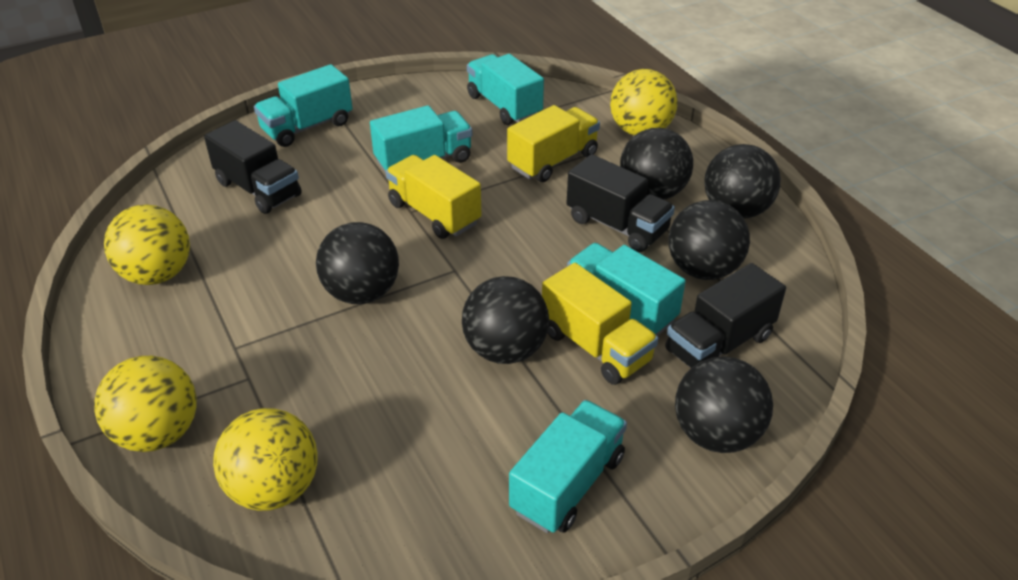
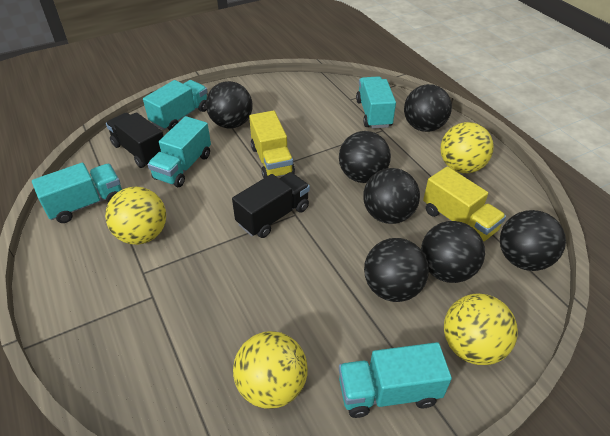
black ball: [316,222,399,304] [462,276,549,364] [620,128,693,200] [668,200,750,280] [675,356,773,453] [704,144,781,218] = 6 -> [206,81,252,129] [339,131,391,183] [363,168,420,224] [364,238,429,302] [404,84,452,132] [421,221,485,283] [500,210,566,271] = 7
black truck: [204,120,301,214] [566,154,675,252] [665,263,786,368] = 3 -> [106,112,163,168] [232,172,310,238] = 2
yellow truck: [386,155,481,239] [507,105,600,182] [542,263,658,385] = 3 -> [249,111,295,178] [423,166,506,242] = 2

